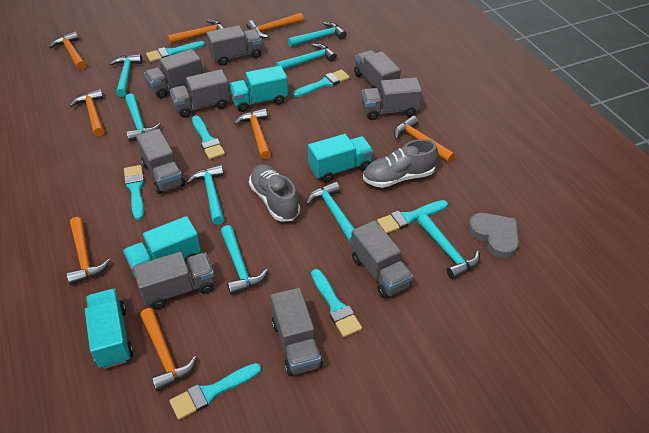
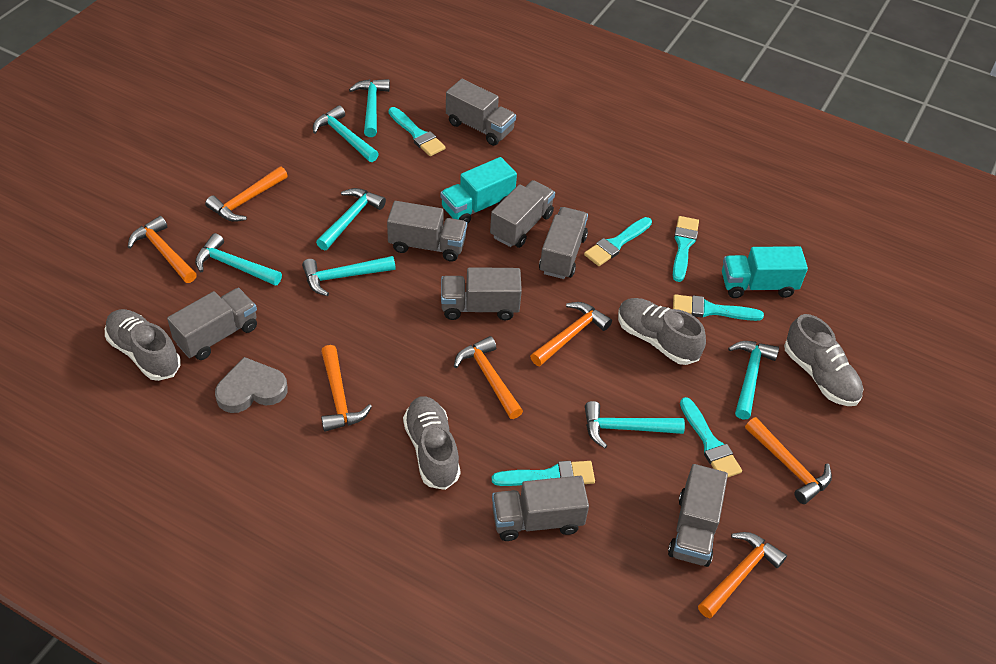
grey shoe: [249,164,300,222] [363,139,438,188] = 2 -> [105,309,181,381] [403,397,460,490] [618,298,706,365] [784,314,863,406] = 4
grey truck: [133,252,215,309] [136,129,185,194] [144,49,203,98] [169,69,230,118] [206,25,262,65] [271,288,323,376] [351,220,413,299] [354,50,401,92] [362,77,422,120] = 9 -> [167,288,257,360] [387,201,467,262] [441,267,522,320] [446,79,516,146] [490,180,555,248] [492,476,589,541] [539,207,588,279] [668,464,728,567] = 8
orange hammer: [49,31,86,70] [67,217,111,285] [69,89,104,137] [140,308,197,392] [167,19,224,44] [234,108,271,159] [246,13,304,38] [394,116,455,163] = 8 -> [128,216,197,283] [205,166,288,222] [321,345,372,432] [454,336,523,419] [530,302,612,366] [698,532,787,618] [745,417,832,504] = 7
turquoise brush: [124,165,144,220] [146,41,205,62] [170,363,261,420] [192,115,225,159] [293,70,350,97] [311,269,362,337] [377,200,448,233] = 7 -> [388,107,446,156] [492,461,595,486] [584,217,652,266] [673,216,699,282] [673,294,764,321] [680,397,742,478] = 6
turquoise hammer: [109,54,142,97] [125,93,161,142] [187,165,224,225] [221,225,268,295] [276,44,337,70] [288,22,347,47] [306,182,355,243] [417,213,480,279] = 8 -> [195,233,282,286] [302,256,396,296] [313,105,379,162] [316,188,386,250] [349,79,390,137] [585,401,685,448] [728,341,779,420] = 7
turquoise truck: [85,289,133,369] [123,216,201,276] [229,65,288,112] [308,134,373,183] = 4 -> [440,157,517,224] [722,246,808,298] = 2

